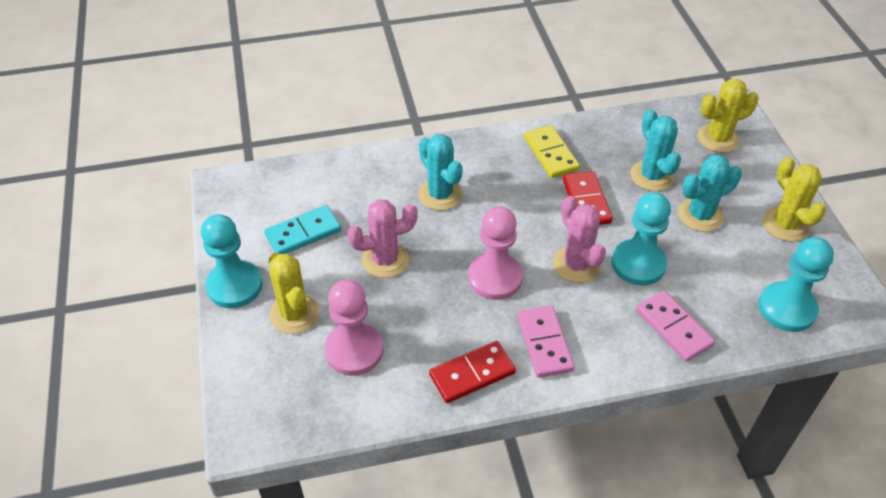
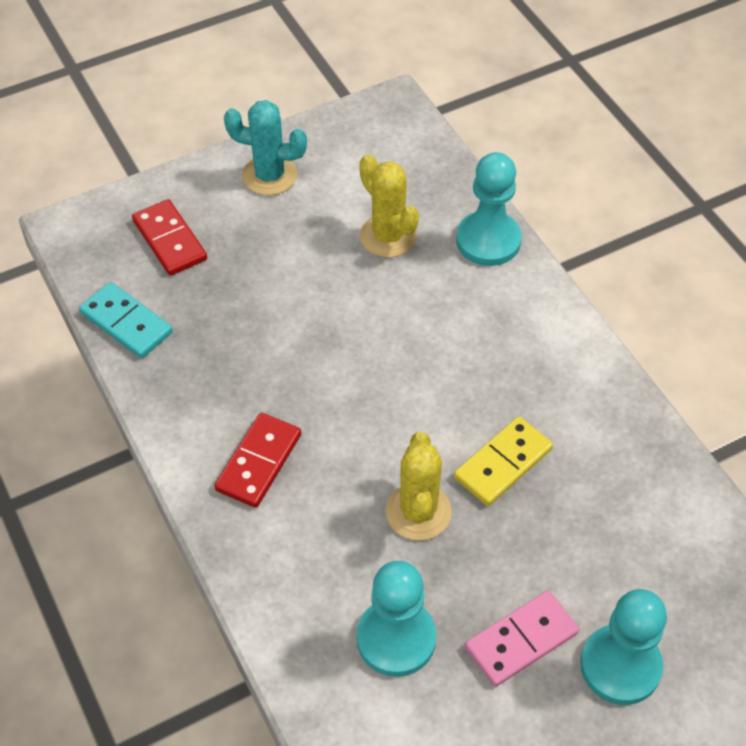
pink cactus: [347,199,418,278] [553,196,606,283] = 2 -> none = 0
pink domino: [517,306,574,378] [636,290,715,362] = 2 -> [465,591,579,687] = 1
pink pawn: [324,280,383,376] [468,206,523,300] = 2 -> none = 0
turquoise cactus: [418,134,463,210] [630,109,681,191] [678,155,742,232] = 3 -> [224,100,307,196] = 1
yellow cactus: [269,252,319,334] [697,78,759,153] [763,156,826,241] = 3 -> [359,154,419,258] [385,432,452,541] = 2

